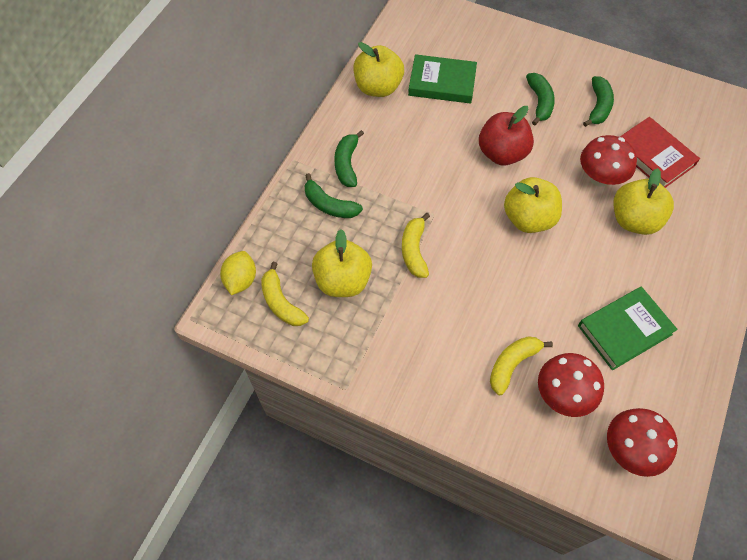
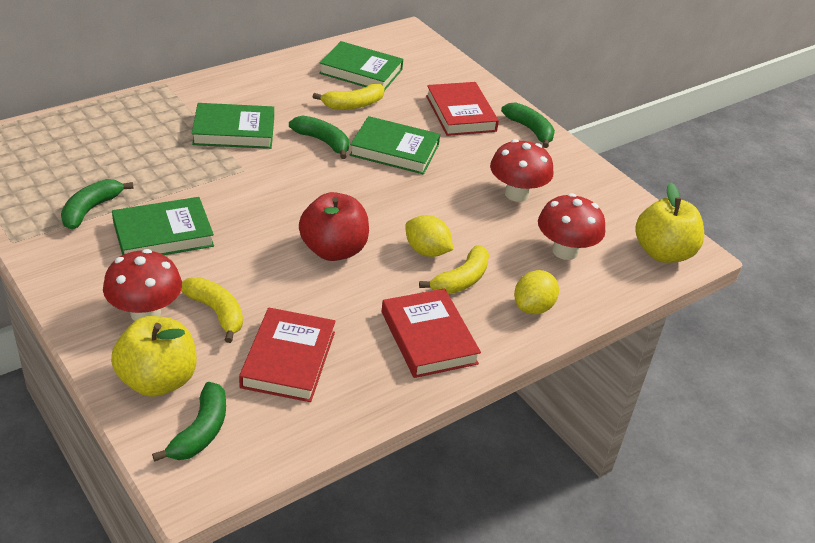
green book: [408,54,477,104] [578,286,678,370] = 2 -> [112,197,214,255] [192,103,274,149] [319,41,403,91] [350,116,440,174] = 4
red book: [620,117,700,188] = 1 -> [239,308,336,402] [381,288,481,378] [426,82,499,136] = 3
yellow apple: [312,229,372,297] [353,42,404,97] [504,177,562,233] [614,168,674,235] = 4 -> [111,316,197,397] [635,183,704,263] = 2
yellow lemon: [220,251,256,295] = 1 -> [405,215,453,257] [514,270,559,314] = 2

